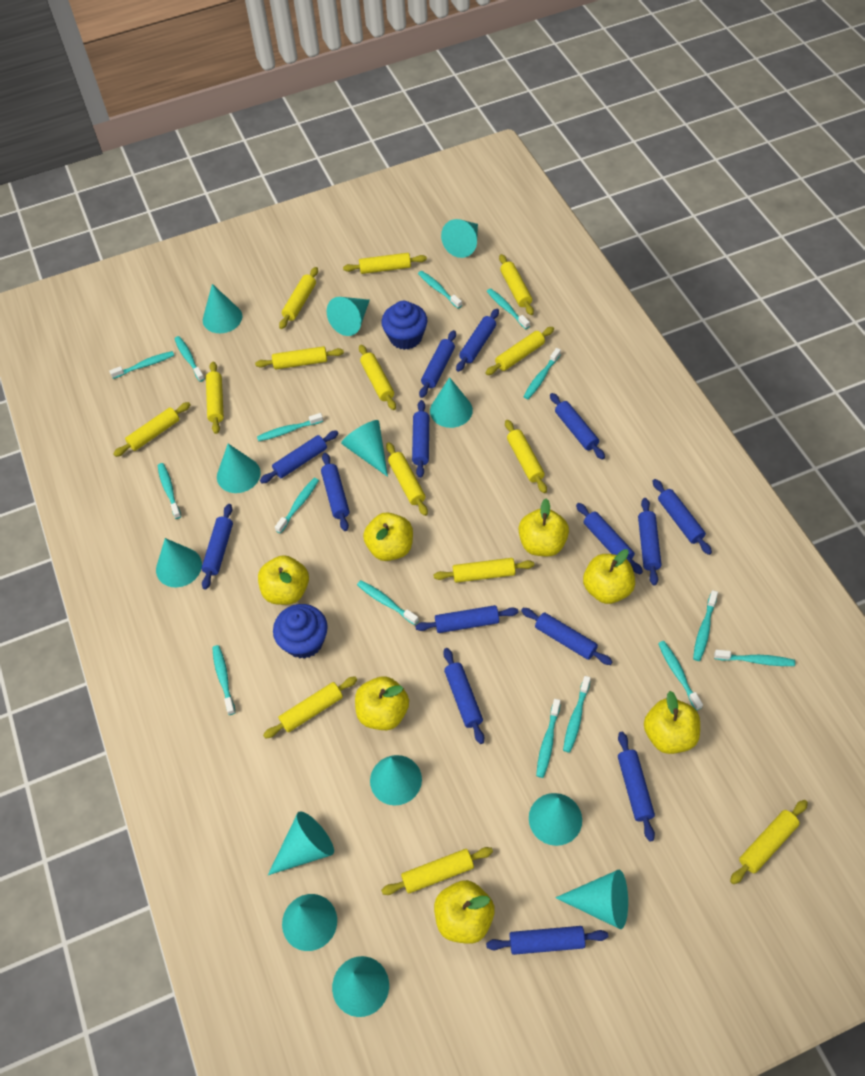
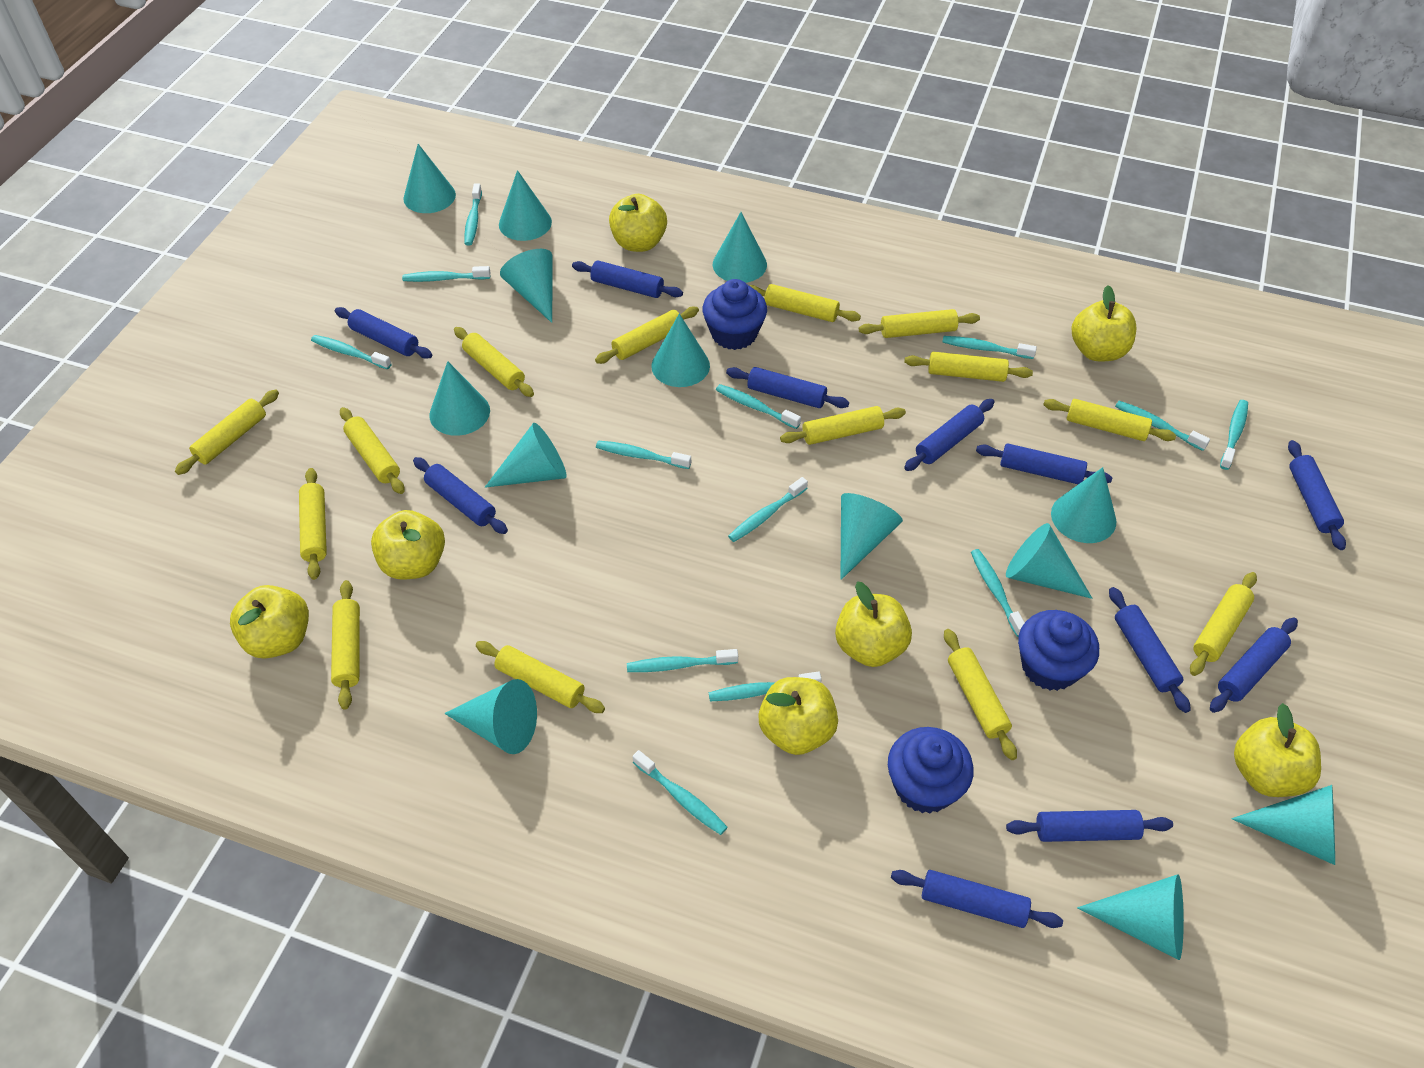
blue cupcake: [273,604,328,659] [381,301,427,350] = 2 -> [702,279,767,350] [888,727,974,813] [1018,610,1099,691] = 3
blue rolling pin: [201,504,233,590] [260,430,339,484] [321,453,350,531] [412,400,429,478] [415,605,518,633] [419,330,456,398] [443,648,484,744] [456,309,499,372] [486,926,608,955] [521,608,613,665] [550,393,605,460] [576,503,643,574] [618,732,655,842] [638,498,662,586] [652,479,712,555] = 15 -> [335,307,432,359] [413,457,508,534] [572,260,683,298] [726,367,849,408] [891,870,1063,928] [904,399,995,471] [976,443,1112,484] [1006,810,1173,842] [1109,587,1191,713] [1210,617,1298,713] [1288,440,1346,550] = 11
turquoise toothbrush: [109,351,174,379] [157,463,181,519] [174,336,205,382] [212,645,236,715] [257,413,323,442] [275,478,319,534] [357,580,419,625] [418,271,462,309] [487,288,530,329] [523,348,561,399] [536,699,561,778] [563,676,591,753] [658,641,703,710] [693,590,718,661] [714,650,795,666] = 15 -> [311,335,392,369] [402,266,491,282] [464,183,482,246] [596,441,691,469] [627,649,738,672] [632,750,728,835] [708,672,822,701] [716,384,801,429] [728,477,808,542] [942,336,1037,359] [971,549,1025,637] [1115,401,1210,451] [1220,400,1248,470] = 13

